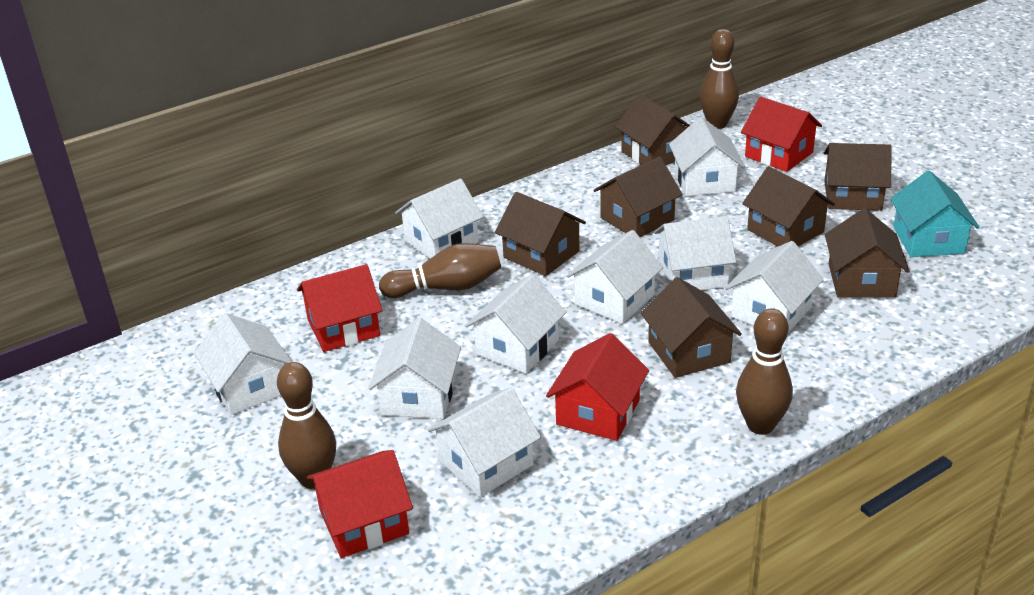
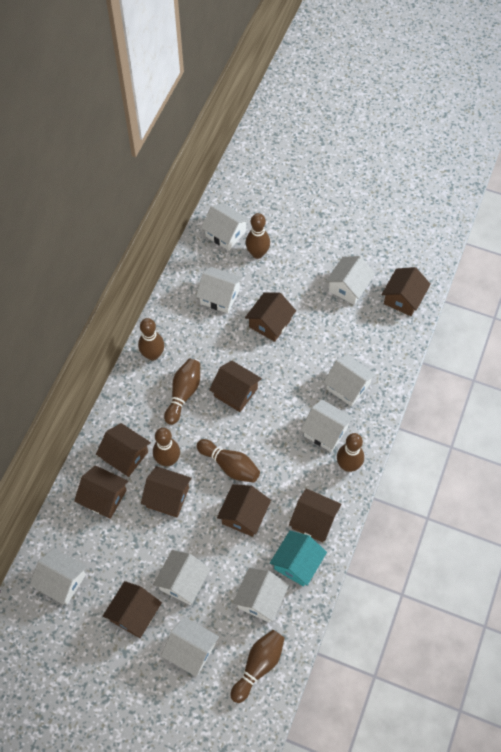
brown bowling pin: [277,362,336,489] [379,243,501,298] [699,29,739,129] [736,308,793,435] = 4 -> [138,318,164,361] [153,428,180,466] [164,359,200,425] [197,439,260,483] [231,630,285,703] [246,213,270,259] [337,433,364,472] = 7
brown house: [495,192,586,276] [594,157,683,237] [615,94,690,165] [641,277,742,378] [742,166,835,246] [824,143,892,211] [825,208,909,297] = 7 -> [74,465,128,519] [96,423,151,477] [103,581,162,638] [141,466,192,518] [209,360,262,412] [217,484,271,537] [245,292,296,342] [289,489,342,542] [382,267,431,316] = 9
red house: [297,264,383,352] [307,450,413,558] [546,333,649,441] [741,97,822,172] = 4 -> none = 0

